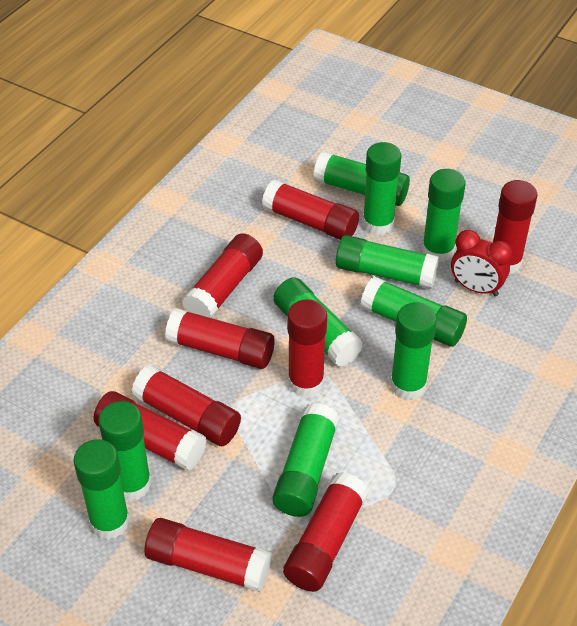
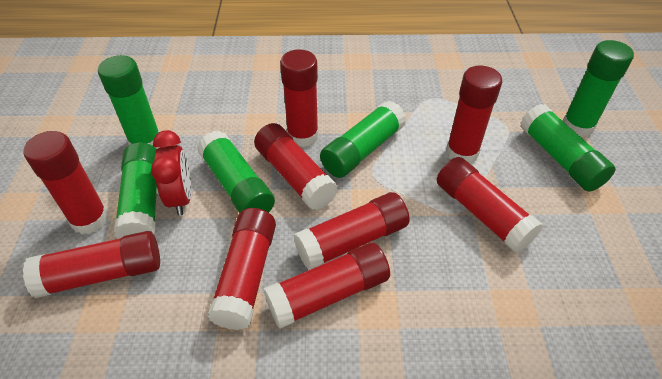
green glue stick: [73,439,130,540] [98,401,152,501] [273,277,363,367] [273,403,339,517] [313,151,410,206] [336,235,439,289] [360,276,467,347] [362,142,401,235] [390,302,437,400] [422,169,466,262] = 10 -> [98,55,159,149] [114,142,157,239] [197,131,275,213] [320,100,406,178] [520,104,615,192] [563,40,634,137] = 6

